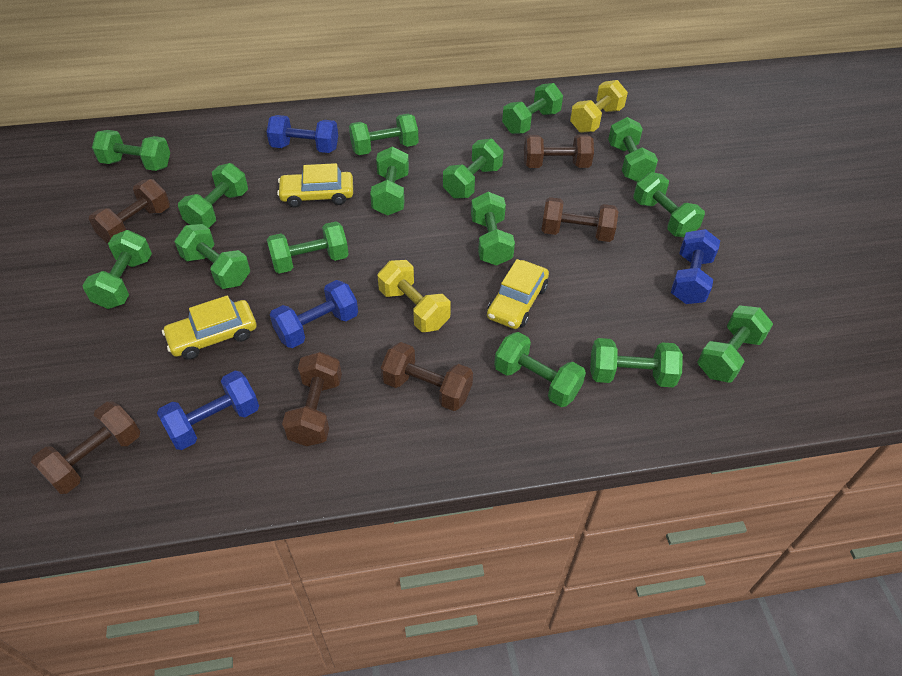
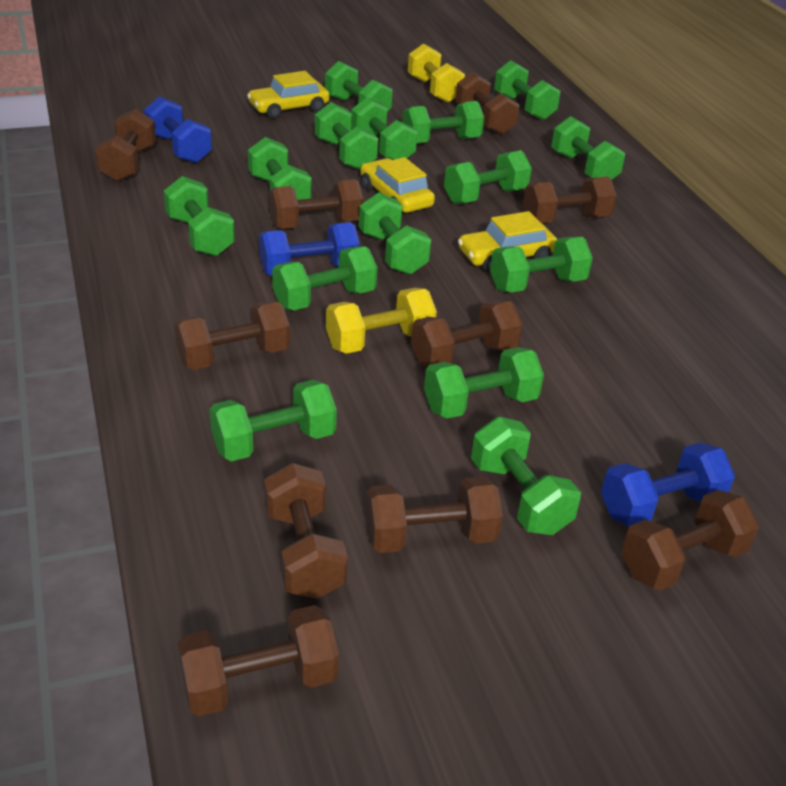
blue dumbbell: [157,371,259,450] [267,115,338,153] [270,280,358,348] [671,229,720,304] = 4 -> [144,96,212,163] [259,223,360,276] [601,442,735,526] = 3
brown dumbbell: [31,401,140,494] [89,179,170,243] [282,352,342,446] [381,342,473,411] [524,135,594,168] [542,197,618,242] = 6 -> [95,109,156,182] [174,301,290,370] [177,605,339,717] [264,463,348,599] [269,179,363,229] [365,476,503,553] [411,300,523,367] [455,72,519,134] [523,176,617,223] [621,490,759,591] = 10

